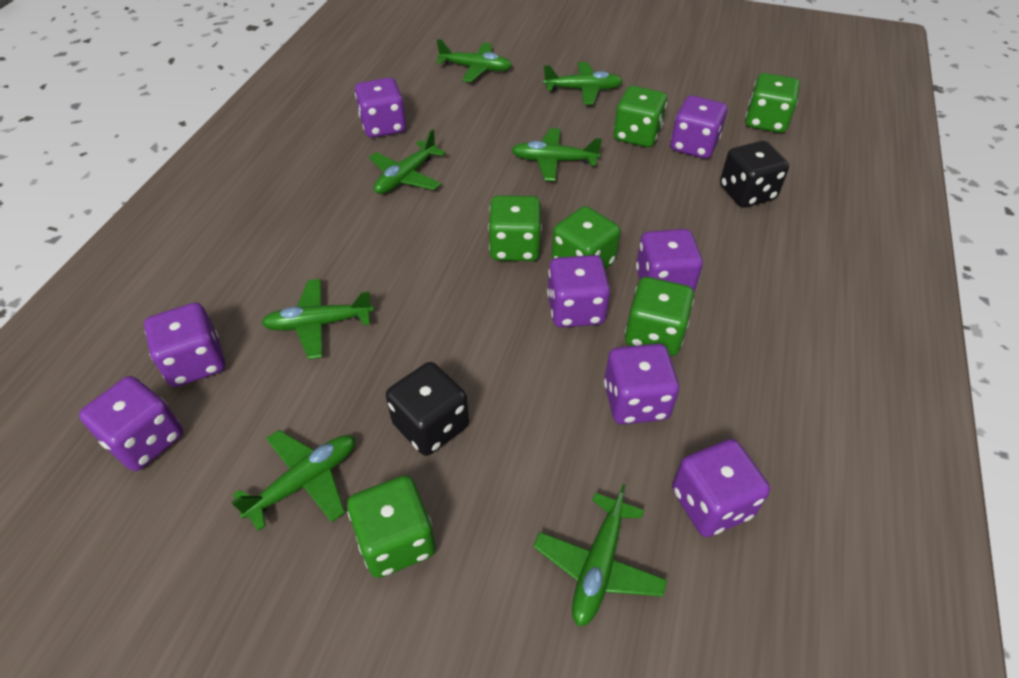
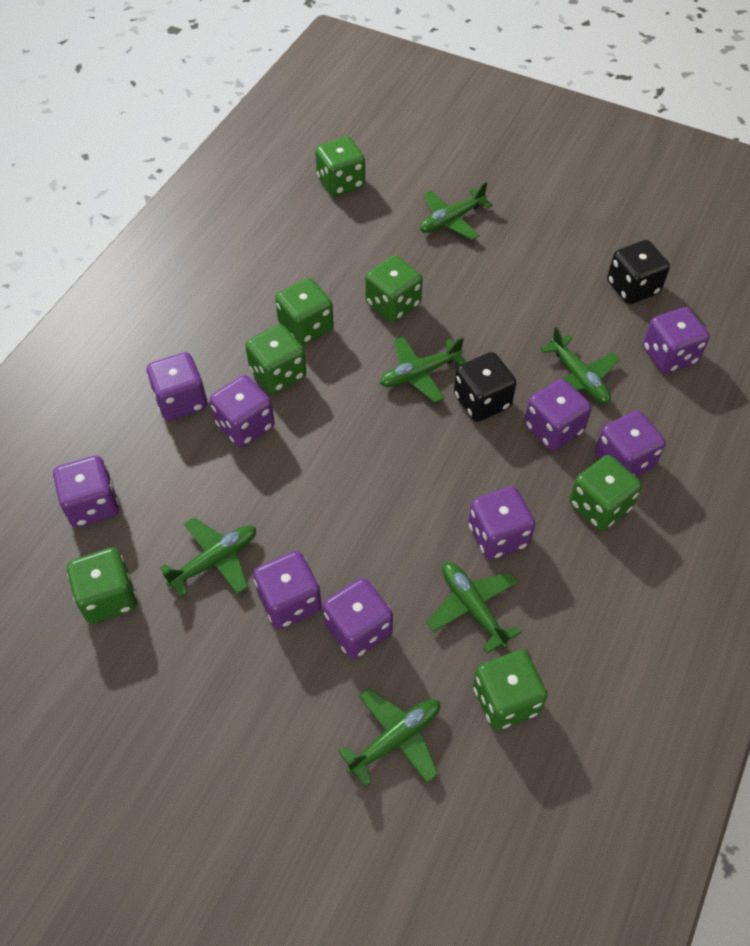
green dice: [347,475,436,578] [488,195,542,261] [552,206,620,269] [614,86,667,147] [625,277,694,356] [746,73,800,133] = 6 -> [67,547,137,624] [245,324,306,394] [275,278,334,345] [315,136,365,196] [365,256,423,322] [473,650,548,730] [569,455,642,531] = 7
green plane: [231,430,355,531] [262,279,374,359] [369,129,446,194] [436,39,512,82] [511,128,602,181] [533,484,667,627] [543,62,623,105] = 7 -> [160,517,256,597] [339,688,440,787] [380,336,466,403] [420,182,493,240] [427,562,521,653] [541,327,620,404] = 6
purple dice: [79,376,183,471] [144,303,225,387] [355,78,406,138] [547,255,610,328] [604,344,679,424] [636,229,703,292] [670,96,727,159] [672,439,770,537] = 8 -> [53,456,119,527] [147,352,207,421] [210,375,275,447] [253,551,322,629] [323,578,393,659] [468,486,536,560] [524,379,592,451] [595,411,666,477] [643,307,710,374] = 9

